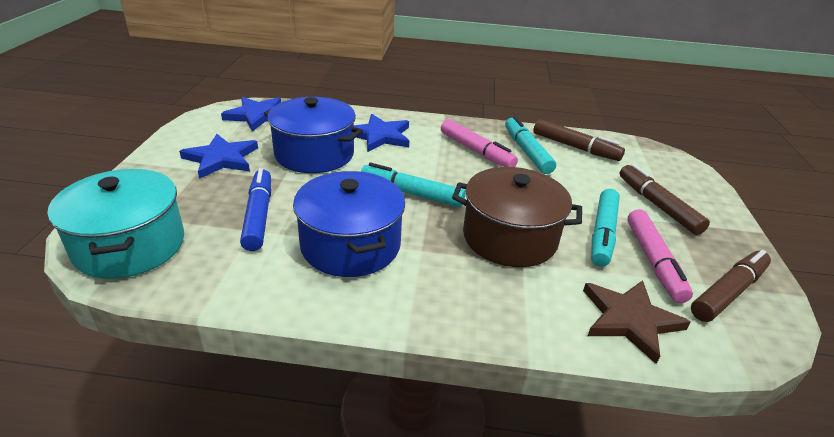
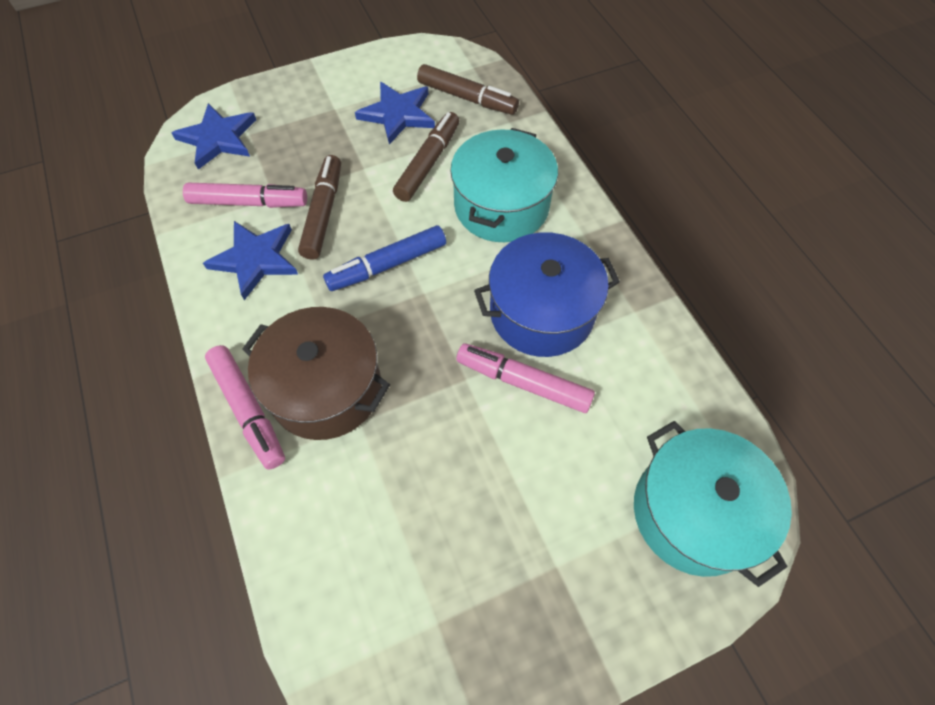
blue pot: [264,97,363,173] [293,171,405,277] = 2 -> [474,232,620,357] = 1
brown star: [583,280,691,364] = 1 -> none = 0
pink marker: [441,119,518,167] [627,209,693,303] = 2 -> [183,183,307,208] [205,345,285,470] [456,343,595,413] = 3
turquoise marker: [361,163,466,207] [505,116,556,174] [591,189,620,267] = 3 -> none = 0
turquoise pot: [47,169,184,279] = 1 -> [450,128,558,242] [634,421,792,587] = 2

